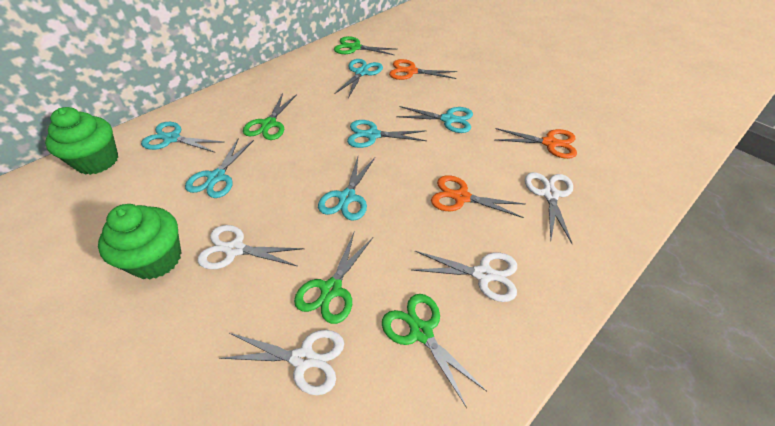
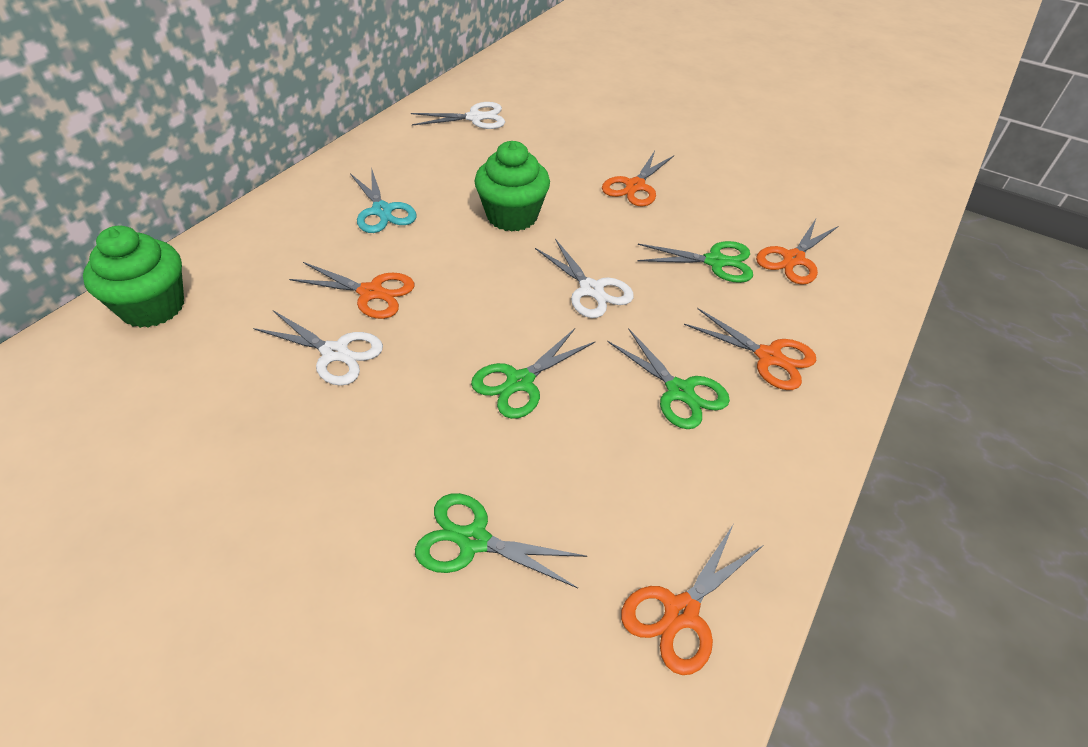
orange scissors: [389,59,457,80] [431,175,525,218] [495,128,577,159] = 3 -> [289,262,414,319] [602,151,674,207] [621,525,764,675] [684,308,816,390] [756,219,838,285] = 5
turquoise scissors: [141,122,223,152] [185,138,254,198] [318,157,375,221] [334,59,383,98] [347,120,427,148] [396,106,473,133] = 6 -> [350,167,416,233] = 1
white scissors: [198,225,304,270] [219,330,344,395] [412,251,517,302] [525,172,573,244] = 4 -> [253,310,383,386] [411,102,505,129] [535,239,634,318] = 3

